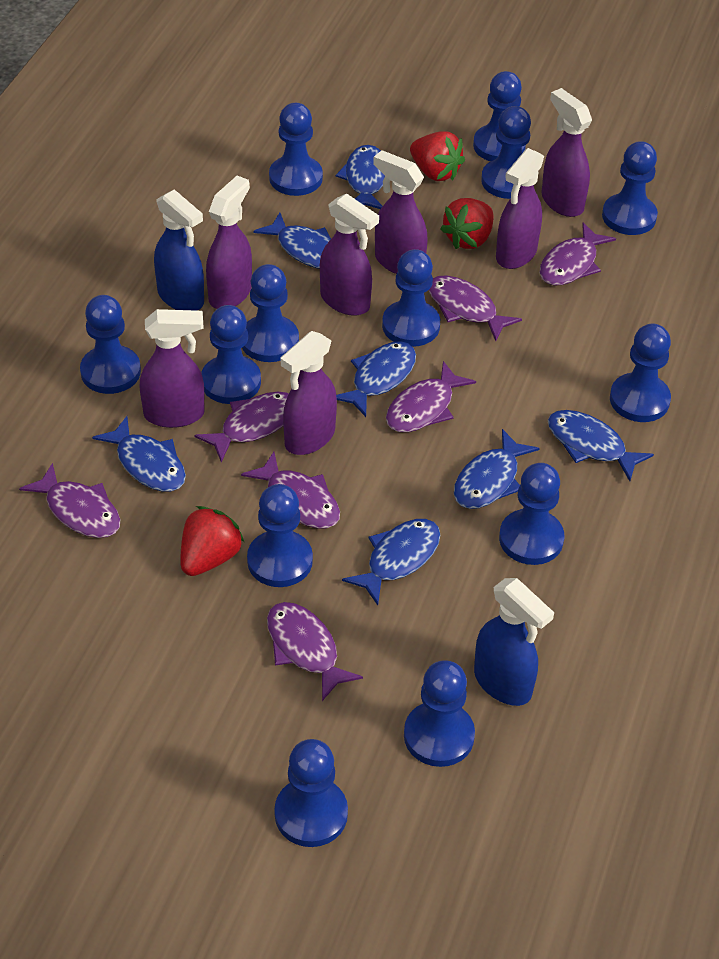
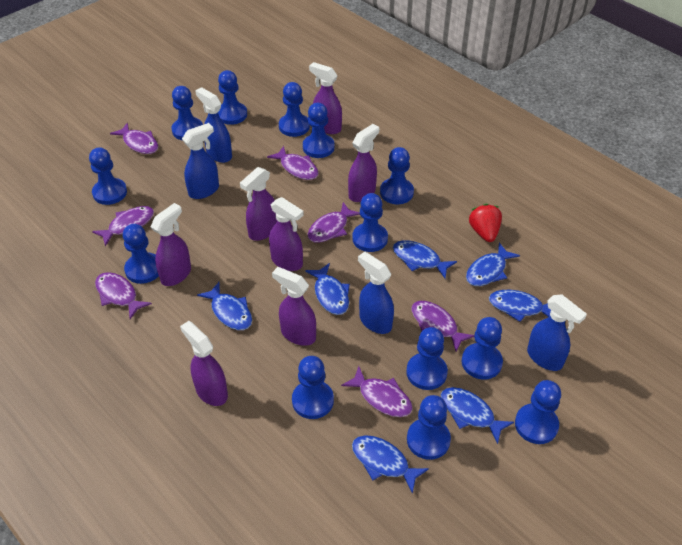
blue spray bottle: [154,189,204,311] [474,578,554,706] = 2 -> [182,123,219,199] [195,87,232,163] [358,252,394,334] [527,295,587,371] = 4
red strawberry: [180,506,244,576] [410,131,465,181] [440,198,494,249] = 3 -> [469,203,502,242] = 1

